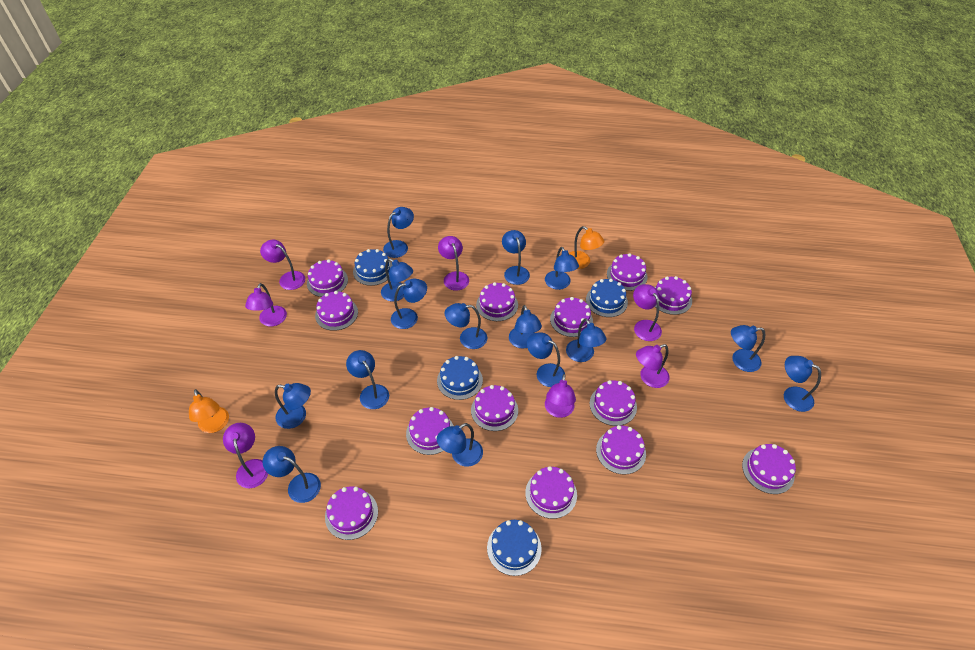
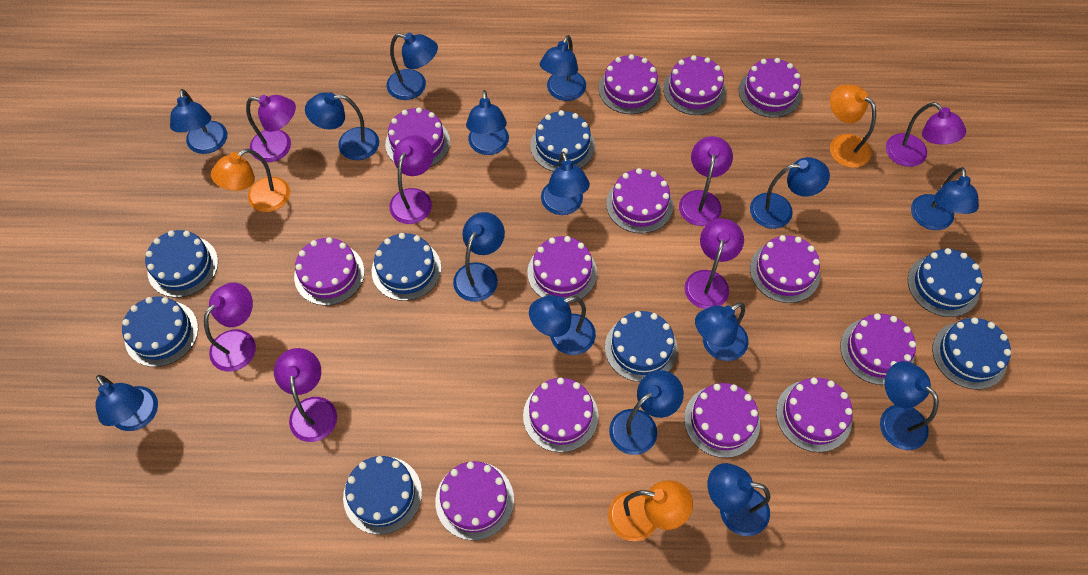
blue cake: [353,249,392,286] [437,356,483,400] [487,520,542,576] [586,279,628,317] = 4 -> [122,296,198,367] [145,230,218,297] [343,456,422,535] [372,233,441,301] [530,110,595,171] [605,311,678,382] [908,248,983,317] [932,317,1011,390] = 8
orange lamp: [189,389,229,433] [569,226,605,269] = 2 -> [211,149,290,212] [608,480,693,541] [830,85,876,168] = 3

